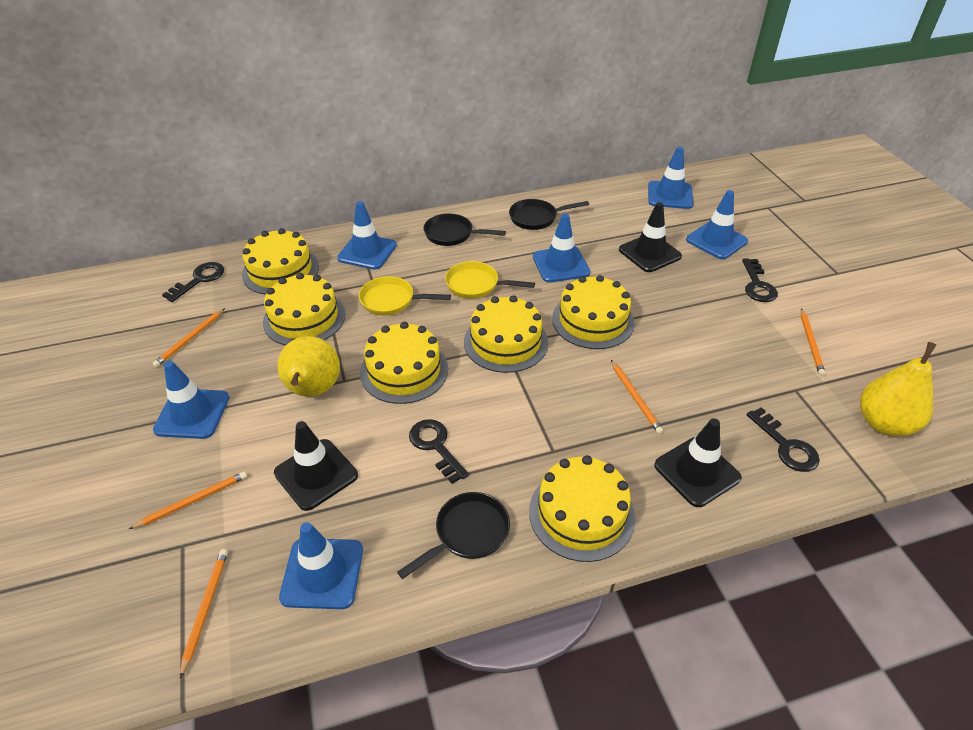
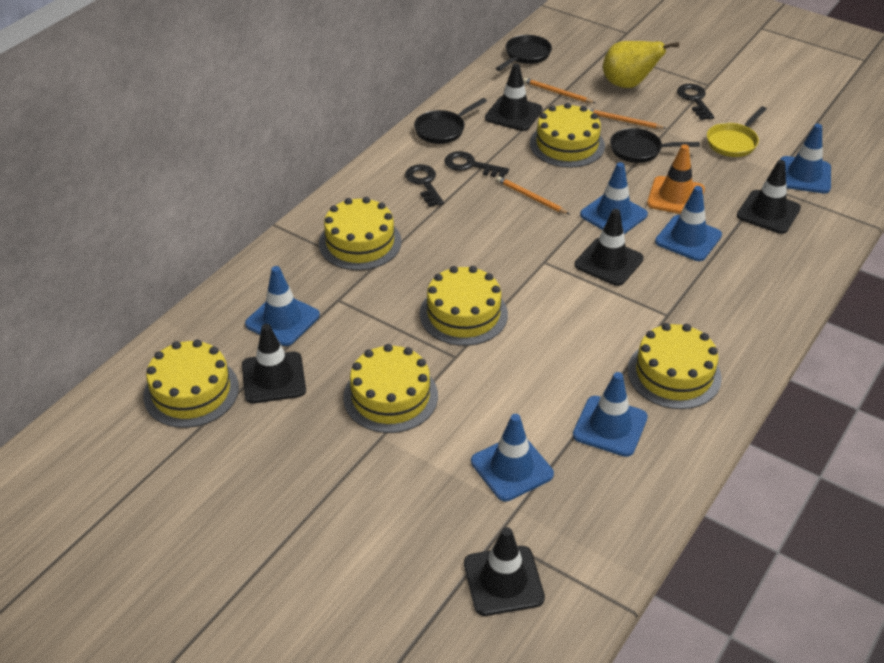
black key: [162,262,224,302] [409,419,469,484] [742,258,778,302] [746,407,820,472] = 4 -> [405,164,444,207] [444,151,509,178] [677,84,714,120] = 3
black traffic cone: [274,421,358,511] [619,202,682,272] [654,418,741,507] = 3 -> [242,324,306,403] [464,527,545,616] [485,63,542,131] [575,209,644,286] [737,160,801,234] = 5
orange pencil: [129,471,247,529] [153,308,225,367] [180,549,228,679] [611,360,663,434] [801,308,825,376] = 5 -> [497,176,569,214] [523,78,595,103] [587,108,665,129] = 3
orange traffic cone: none = 0 -> [647,144,705,214] = 1
yellow pan: [359,276,451,315] [445,261,535,299] = 2 -> [707,106,767,157] = 1
yellow pear: [277,336,340,397] [860,342,936,436] = 2 -> [603,41,679,88] = 1

